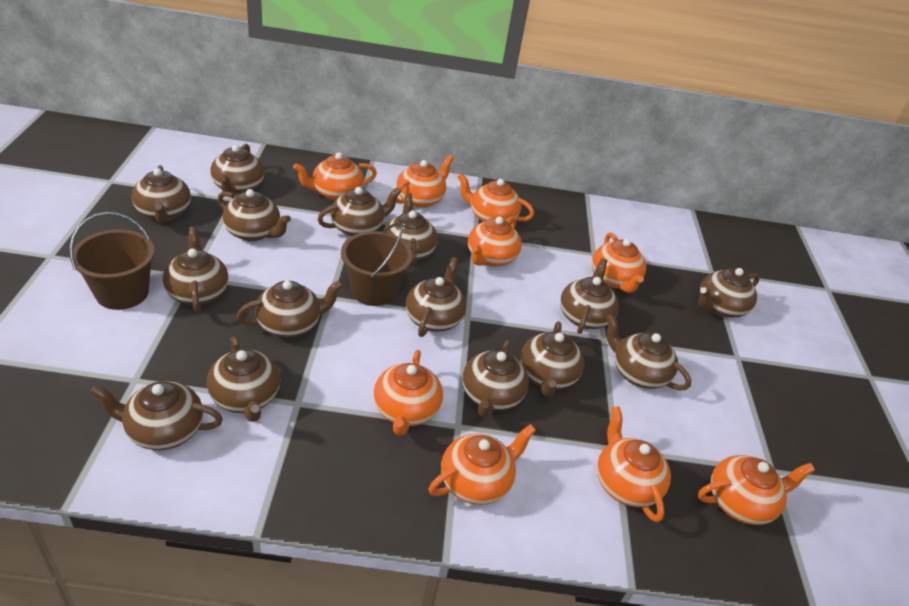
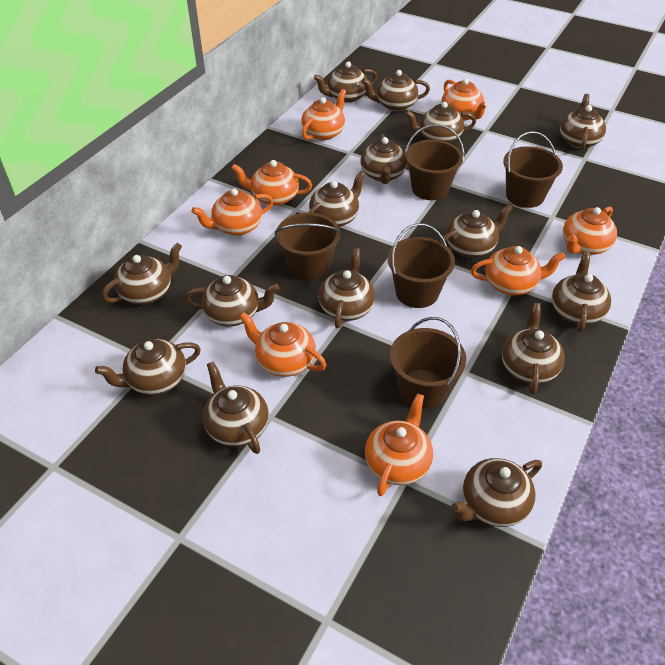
brown bucket: [69,212,155,310] [341,223,413,306] = 2 -> [275,213,342,281] [388,223,455,308] [390,317,466,409] [405,124,464,200] [503,131,563,208] = 5
orange teapot: [293,152,377,201] [374,350,443,436] [396,155,454,208] [429,424,536,505] [458,173,534,222] [468,217,522,267] [592,232,646,293] [597,406,671,522] [698,455,815,525] = 9 -> [192,189,274,236] [231,160,312,206] [239,312,327,377] [301,89,346,141] [365,393,433,496] [442,78,488,121] [471,246,566,295] [563,207,617,255] = 8

